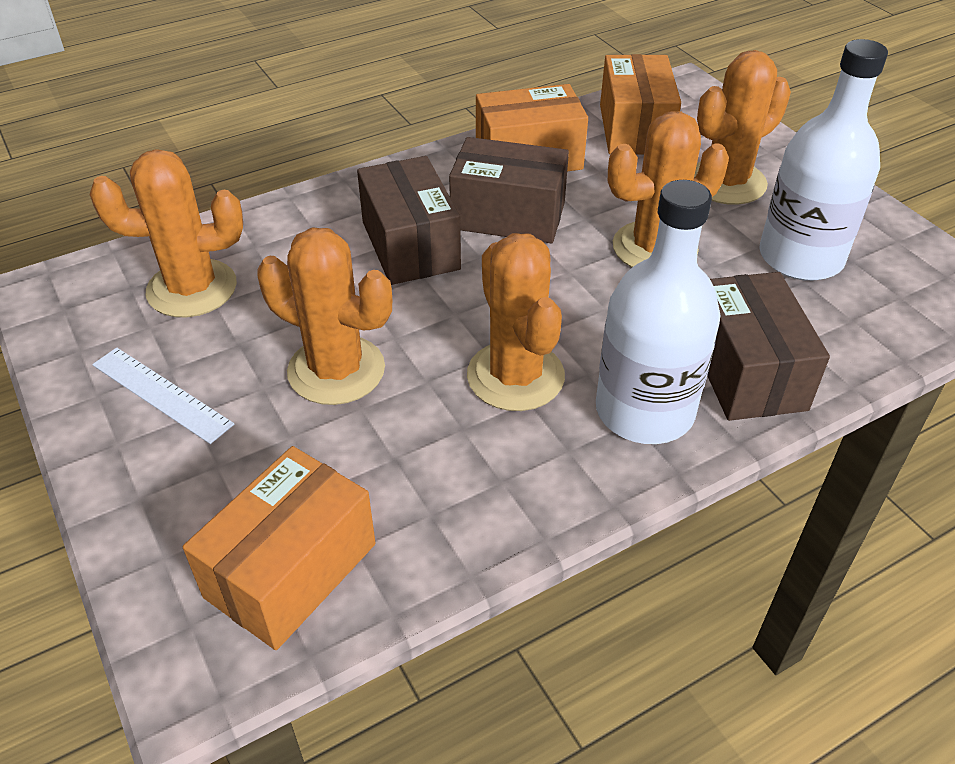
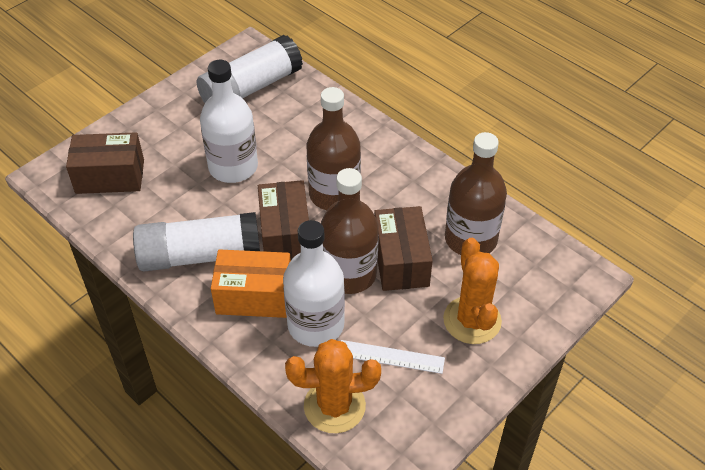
brown bottle: none = 0 -> [307,87,361,210] [321,168,379,294] [445,132,507,255] = 3
orange box: [183,446,376,650] [476,84,588,171] [600,54,681,155] = 3 -> [211,249,291,318] = 1
orange cactus: [89,149,243,317] [257,228,392,405] [467,233,565,411] [608,111,729,268] [694,50,791,205] = 5 -> [285,339,381,433] [443,238,502,344] = 2
white glue stick: none = 0 -> [133,212,260,272] [197,35,303,103] = 2

